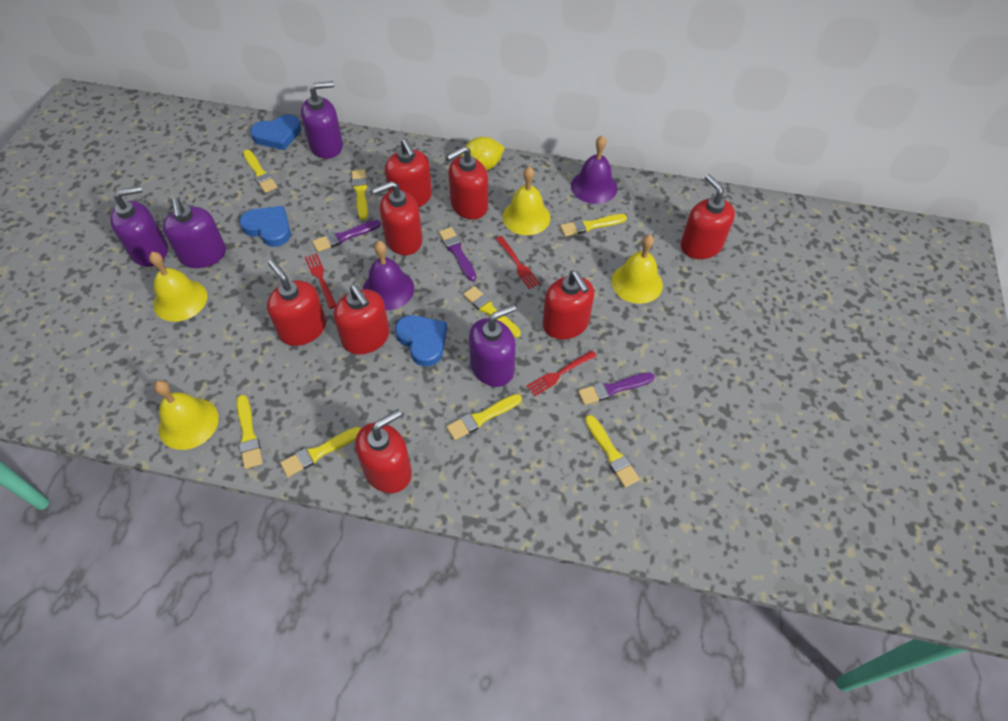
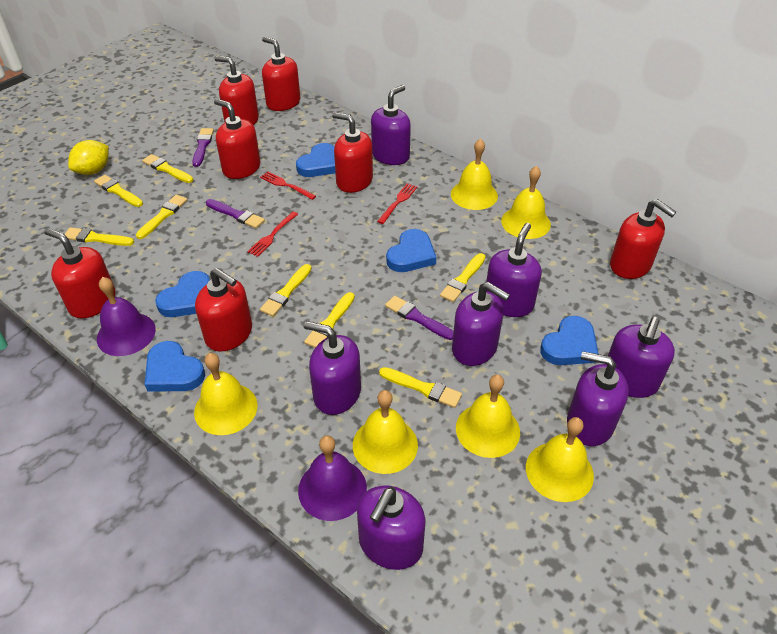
blue heart: [239,206,291,247] [250,115,301,150] [395,315,447,366] = 3 -> [144,341,205,392] [155,271,210,317] [296,143,335,177] [386,229,437,272] [540,316,599,365] = 5
purple soap dispenser: [110,186,168,267] [163,198,226,268] [301,81,343,159] [469,304,516,387] = 4 -> [304,321,361,415] [357,486,426,570] [371,85,411,165] [452,282,510,366] [486,223,542,317] [567,351,629,446] [607,317,675,398] = 7
red soap dispenser: [267,260,326,346] [334,285,390,355] [355,409,412,493] [372,181,423,255] [385,139,432,207] [446,146,488,219] [543,271,594,339] [680,174,735,259] = 8 -> [44,228,115,318] [195,268,252,352] [214,99,260,179] [215,56,259,125] [262,37,300,111] [332,112,373,193] [610,199,676,279] = 7
yellow bell: [149,252,207,322] [154,380,219,450] [502,166,551,235] [611,234,663,304] = 4 -> [194,353,258,435] [353,390,418,474] [451,138,498,210] [456,375,520,458] [501,166,551,239] [526,417,594,502] = 6

